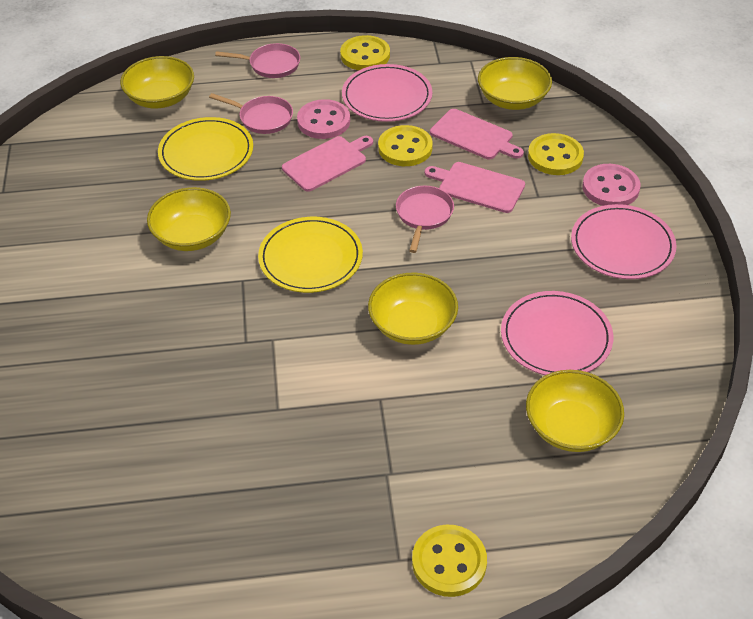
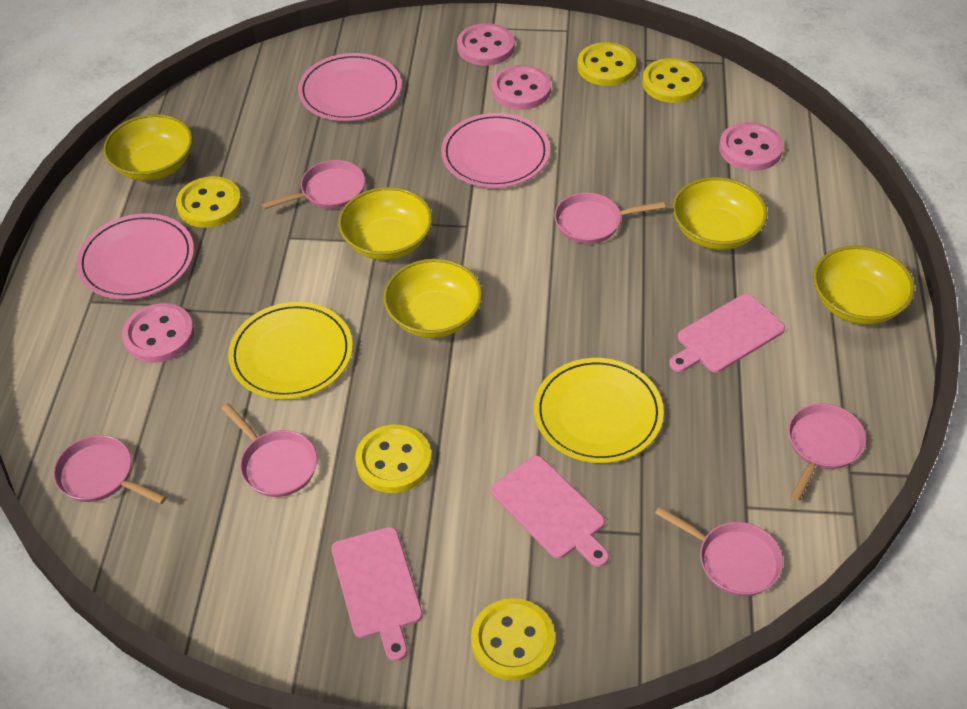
pink button: [297,99,350,139] [582,164,641,206] = 2 -> [122,303,194,363] [457,23,515,66] [492,65,551,110] [719,122,783,171] = 4
pink pan: [209,93,293,134] [215,43,300,78] [396,186,454,253] = 3 -> [53,435,166,504] [222,404,317,497] [261,160,365,210] [554,193,665,244] [655,506,783,596] [788,403,866,501] = 6
yellow button: [340,35,390,70] [378,125,433,166] [412,525,487,597] [528,133,584,175] = 4 -> [176,176,242,228] [355,425,432,493] [471,598,555,681] [577,42,636,86] [642,58,703,103] = 5

